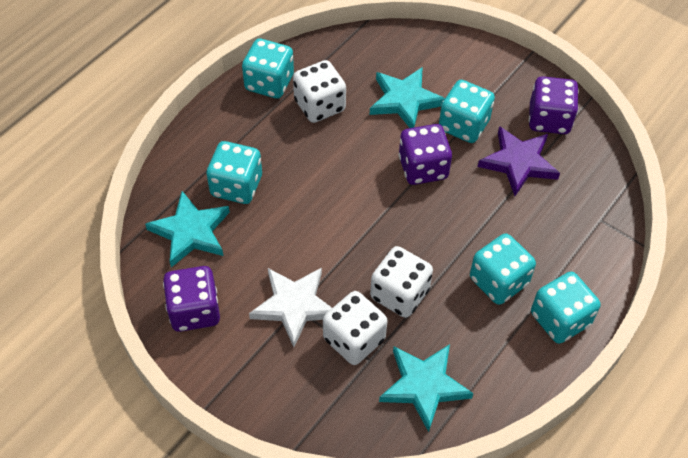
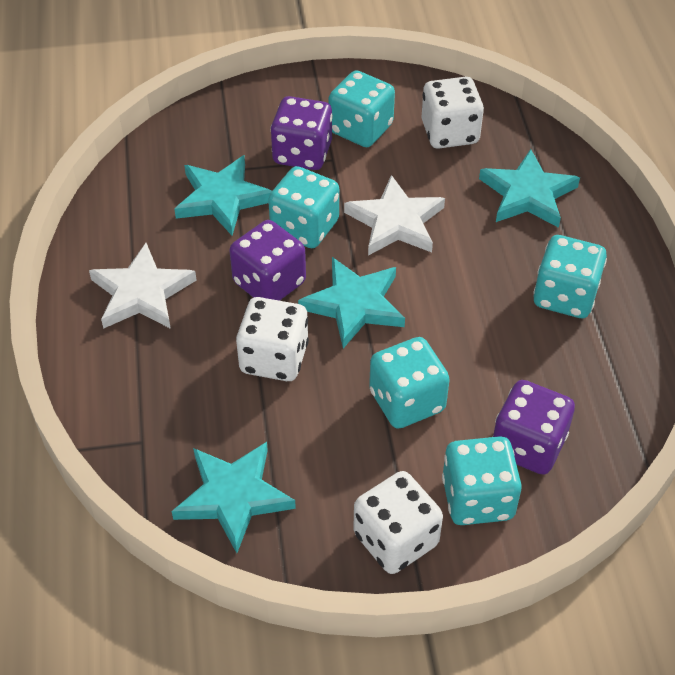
purple star: [478,126,560,196] = 1 -> none = 0
turquoise star: [145,191,230,267] [370,67,445,128] [379,344,474,432] = 3 -> [171,442,296,553] [174,155,272,235] [298,257,405,348] [479,149,580,228] = 4
white star: [249,268,332,347] = 1 -> [89,243,197,329] [344,175,445,256] = 2

